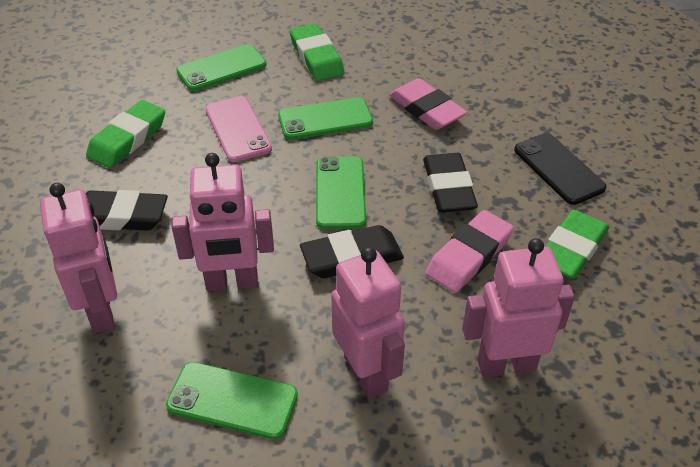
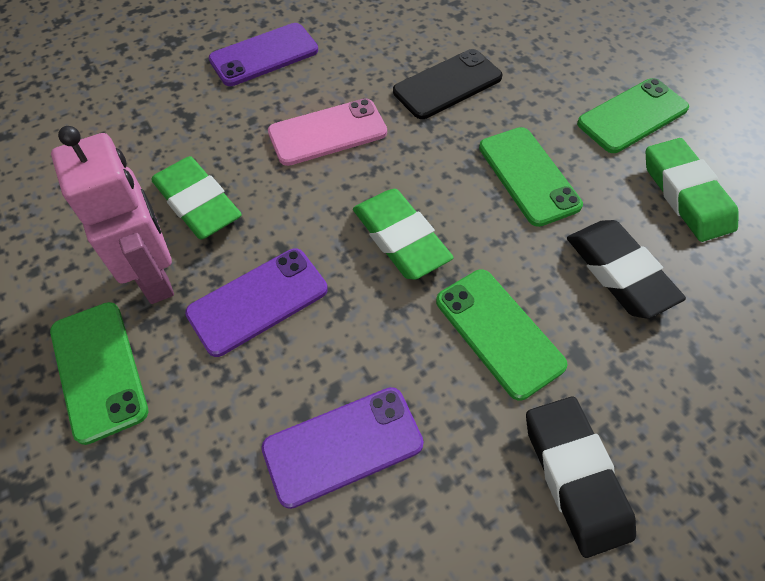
black eraser: [86,190,168,231] [300,225,404,278] [423,153,478,213] = 3 -> [526,396,636,558] [567,220,686,319] = 2
pink eraser: [389,78,467,130] [426,210,514,293] = 2 -> none = 0
pink robot: [40,183,117,333] [171,153,274,291] [331,247,405,399] [462,238,575,377] = 4 -> [51,126,174,304] = 1
purple phone: none = 0 -> [185,248,328,357] [209,23,318,86] [262,387,424,509] = 3

